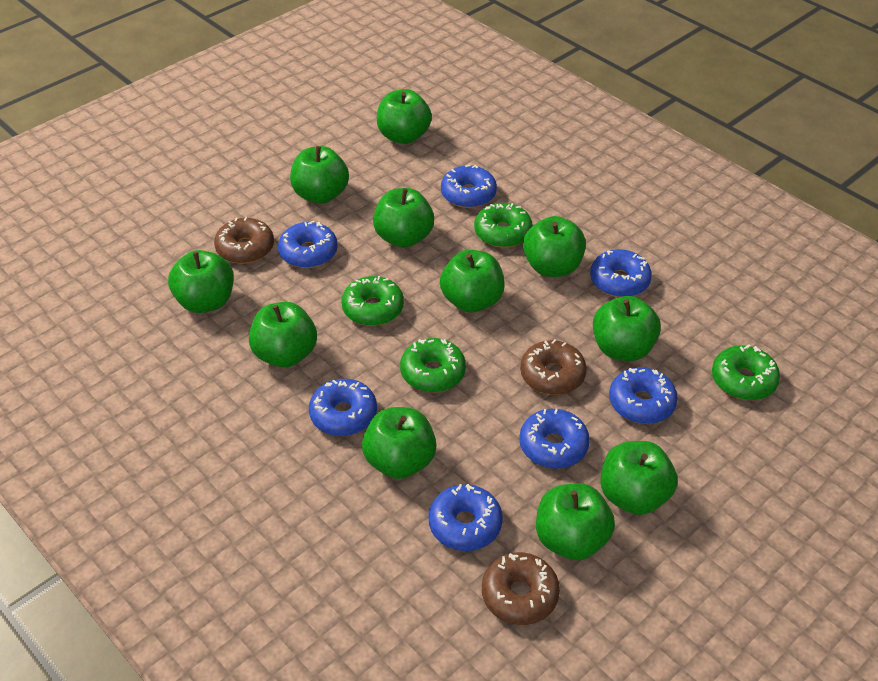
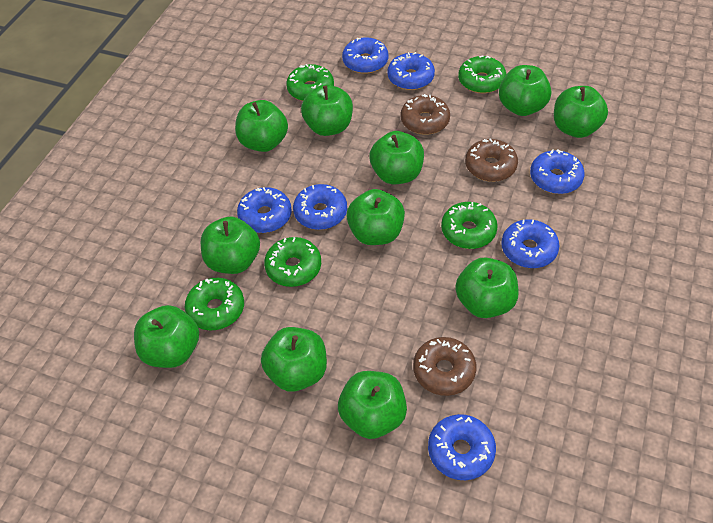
green donut: [341,276,404,326] [400,338,466,392] [474,203,533,248] [712,345,780,400] = 4 -> [185,278,244,330] [264,237,321,287] [286,64,334,101] [441,202,498,249] [458,56,506,93] = 5

